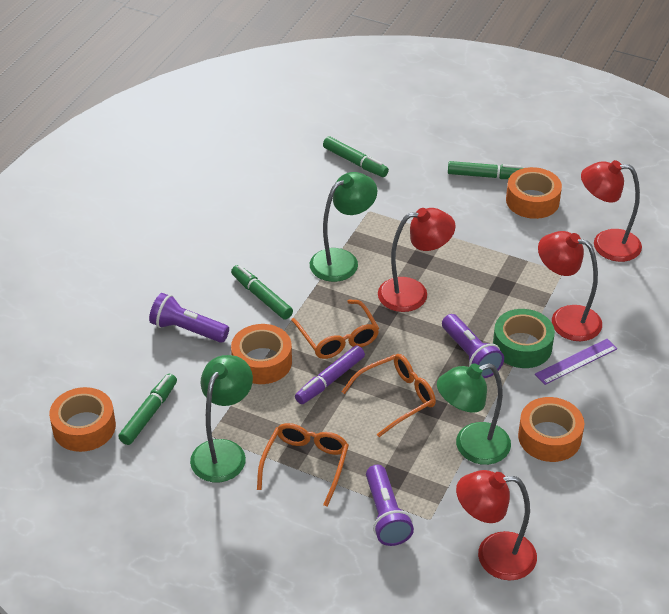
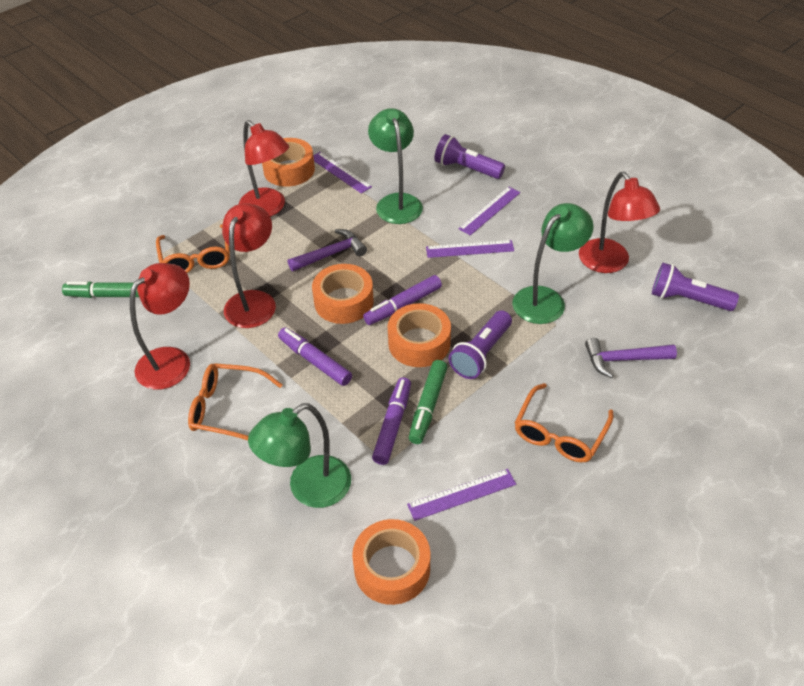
green marker: [118,374,177,445] [231,265,293,320] [323,137,389,177] [448,161,523,179] = 4 -> [62,281,139,298] [409,360,448,444] = 2
green tape: [493,309,555,368] = 1 -> none = 0
purple hammer: none = 0 -> [288,229,367,272] [585,338,677,378] = 2
purple marker: [295,345,365,404] = 1 -> [278,327,352,386] [363,275,442,325] [372,377,411,465] = 3
purple ruler: [535,339,617,385] = 1 -> [313,152,372,194] [407,469,516,521] [426,240,514,258] [458,187,520,236] = 4

